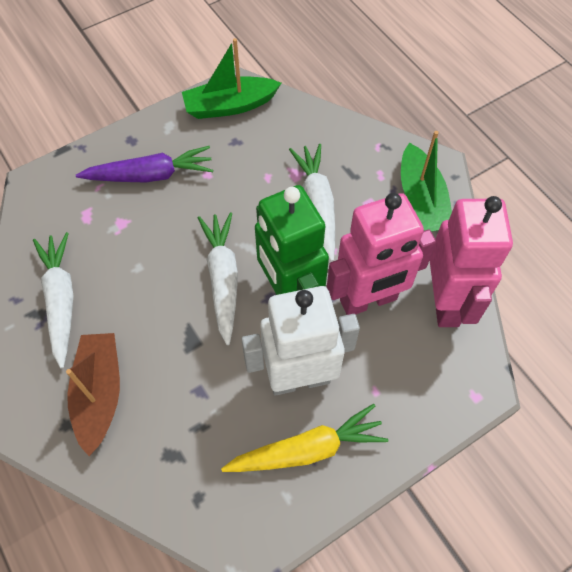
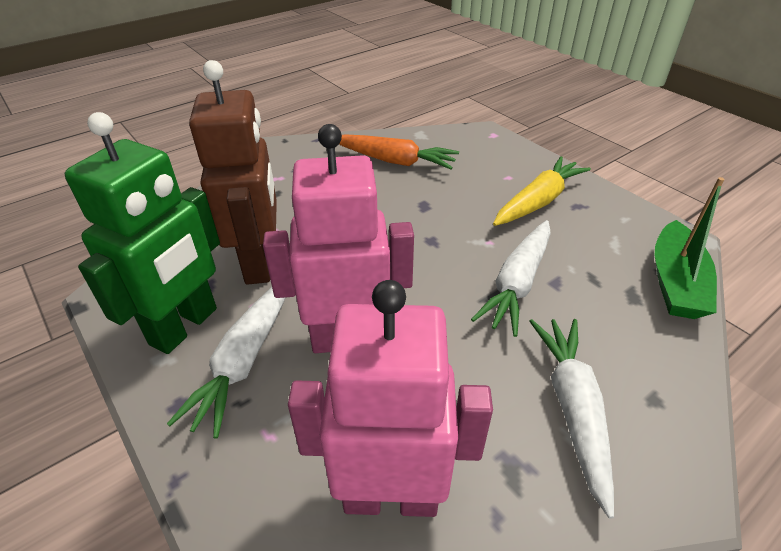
brown boat: [66,333,120,456] = 1 -> none = 0
brown robot: none = 0 -> [189,60,277,285] = 1
green boat: [182,38,281,119] [401,131,452,232] = 2 -> [655,177,724,319] = 1
orange carrot: none = 0 -> [339,134,459,169] = 1
purple carrot: [76,146,213,183] = 1 -> none = 0
white robot: [241,286,360,395] = 1 -> none = 0

